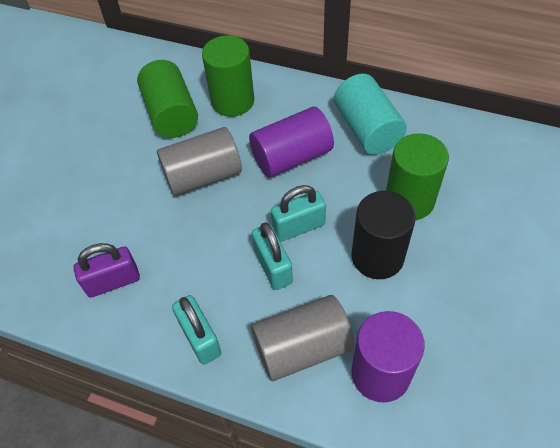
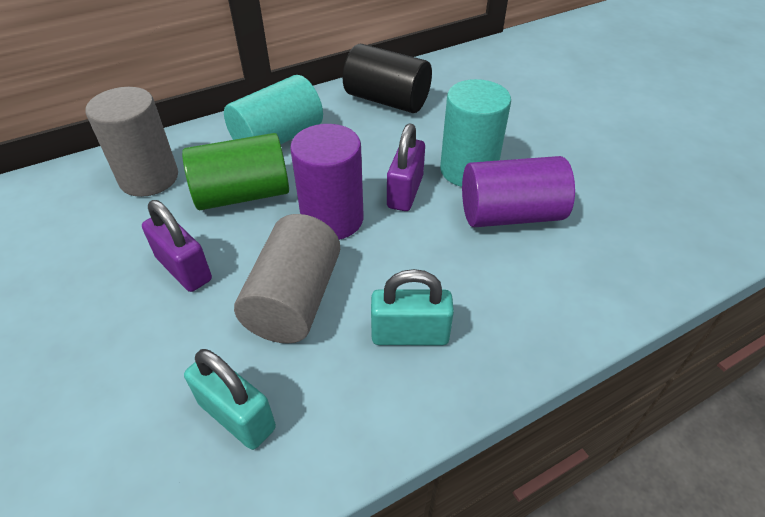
green cylinder: [137,60,198,138] [202,35,254,117] [386,133,449,220] = 3 -> [182,133,289,210] = 1
purple padlock: [73,243,140,298] = 1 -> [142,200,212,292] [387,124,425,211] = 2
turquoise cylinder: [334,74,407,155] = 1 -> [224,75,323,144] [440,79,511,187] = 2
turquoise padlock: [172,295,221,365] [252,223,293,290] [271,185,326,241] = 3 -> [184,349,276,450] [371,269,454,345] = 2

